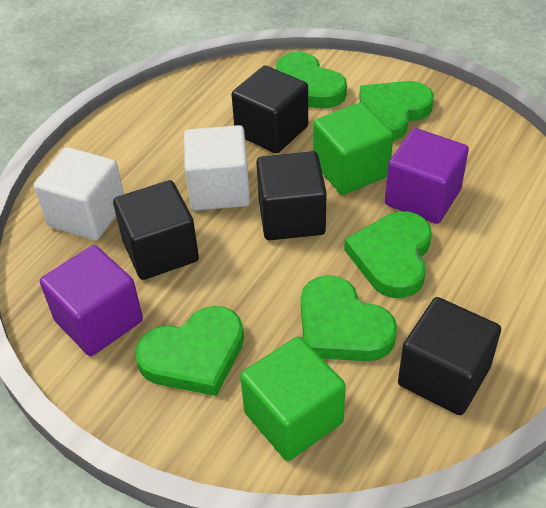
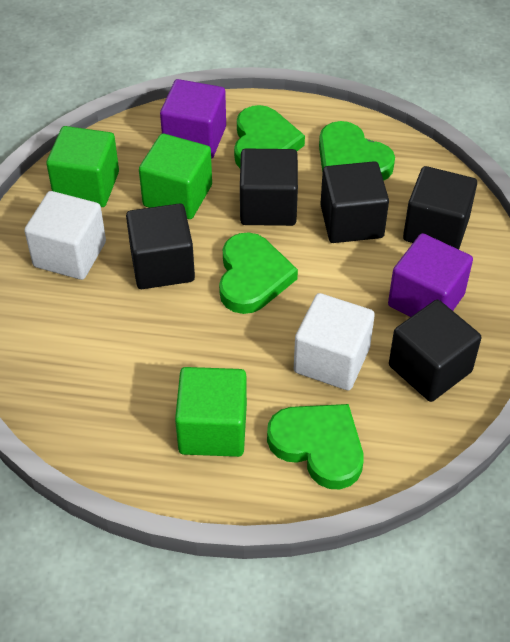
black cube: [113,180,199,280] [231,65,308,154] [256,151,327,240] [398,297,501,415] = 4 -> [126,203,195,289] [240,149,298,226] [320,161,389,243] [389,300,481,402] [403,166,477,249] = 5
green cube: [240,337,346,461] [313,102,393,195] = 2 -> [46,126,119,207] [139,133,212,219] [175,367,247,457] = 3
green heart: [135,306,244,396] [276,52,347,108] [301,275,397,361] [344,211,432,298] [359,81,434,141] = 5 -> [219,232,298,314] [234,105,305,168] [267,404,363,489] [319,121,395,181] = 4

